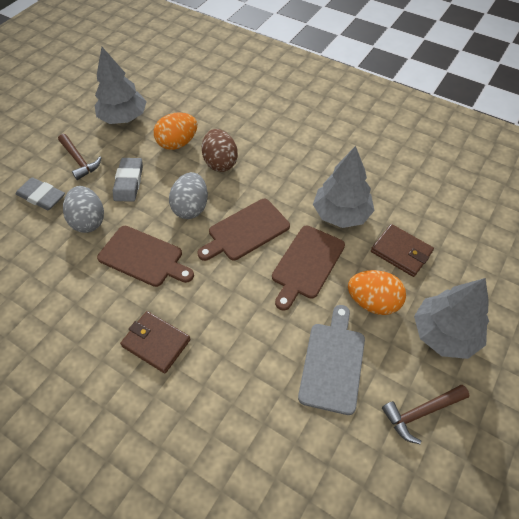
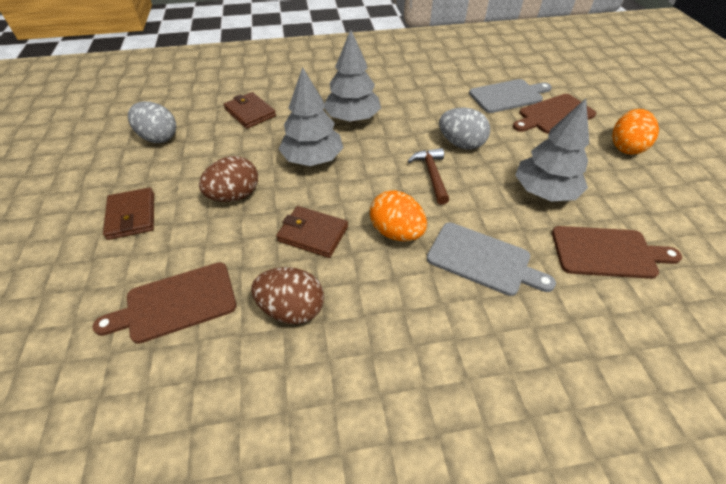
brown egg: [202,129,238,172] = 1 -> [199,156,258,202] [251,267,324,324] = 2
brown hammer: [58,134,102,180] [382,385,469,444] = 2 -> [408,148,449,205] = 1
brown wallet: [120,311,191,373] [371,224,434,277] = 2 -> [103,187,154,240] [224,92,276,129] [276,206,348,258] = 3
grey cutting board: [298,305,365,415] = 1 -> [427,222,556,296] [469,79,552,113] = 2
grey eraser: [15,177,65,210] [113,158,143,202] = 2 -> none = 0

